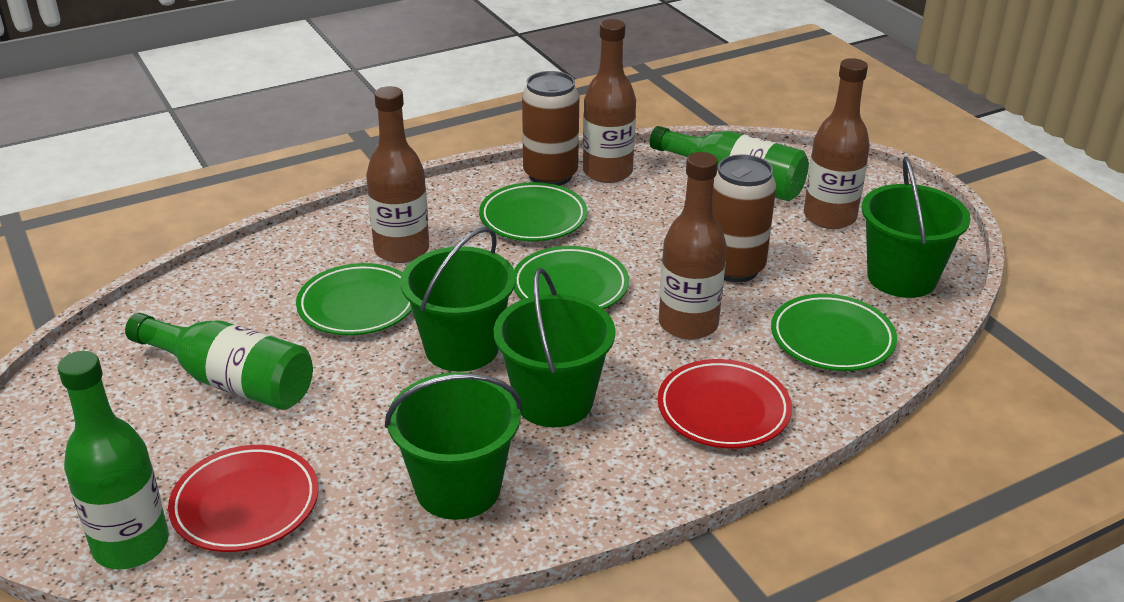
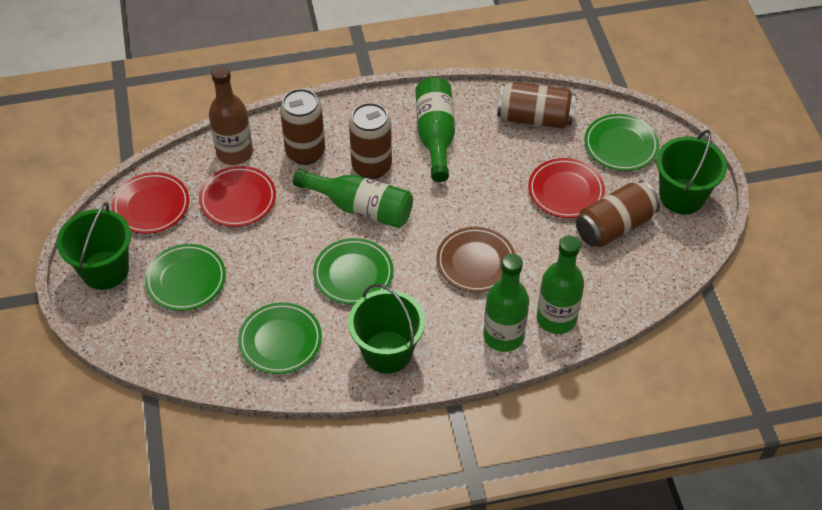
brown bottle: [366,86,429,263] [583,19,636,183] [659,152,727,340] [804,58,870,229] = 4 -> [209,65,253,165] = 1
brown can: [522,71,579,186] [713,155,776,282] = 2 -> [280,88,325,165] [349,102,392,179] [497,82,576,129] [576,181,660,247] = 4
brown plate: none = 0 -> [436,227,515,292] = 1
green bottle: [58,351,169,570] [125,313,313,410] [650,126,809,201] = 3 -> [293,169,413,228] [415,77,455,182] [483,253,529,352] [537,235,584,334] = 4
green bucket: [385,372,522,520] [401,227,516,372] [494,268,616,427] [861,156,971,298] = 4 -> [57,202,131,290] [348,283,425,373] [656,130,727,214] = 3
red plate: [168,445,318,552] [658,359,792,448] = 2 -> [111,172,189,234] [199,166,276,227] [528,158,605,218] = 3

